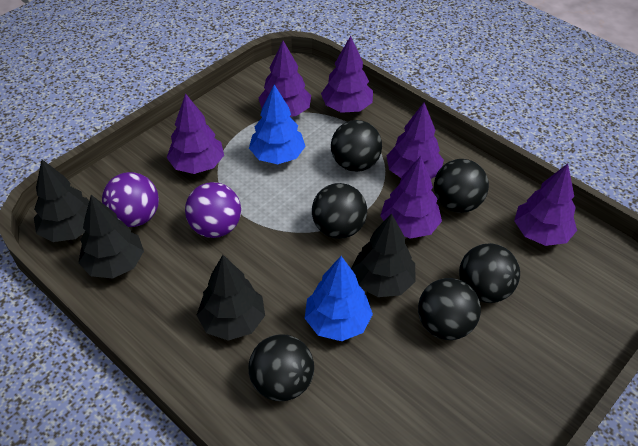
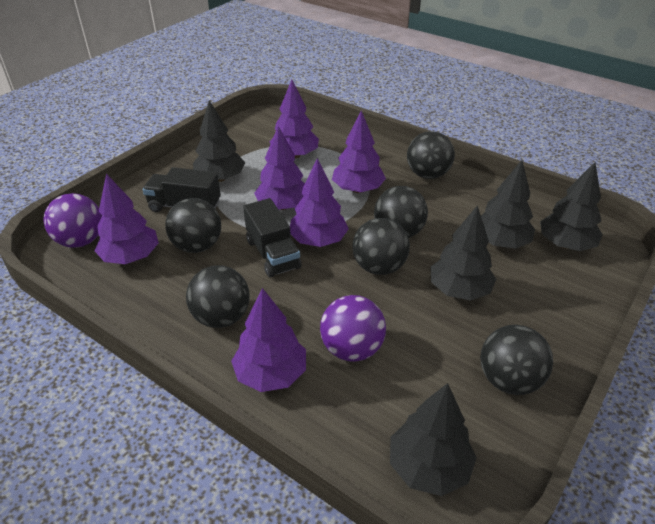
black tree: [34,160,89,242] [78,195,144,278] [197,255,265,341] [351,213,416,297] = 4 -> [193,100,245,182] [390,383,477,496] [430,205,496,301] [481,160,535,249] [540,162,603,251] = 5
black truck: none = 0 -> [143,167,221,212] [243,198,302,278] = 2
blue tree: [249,85,306,164] [305,256,373,341] = 2 -> none = 0

